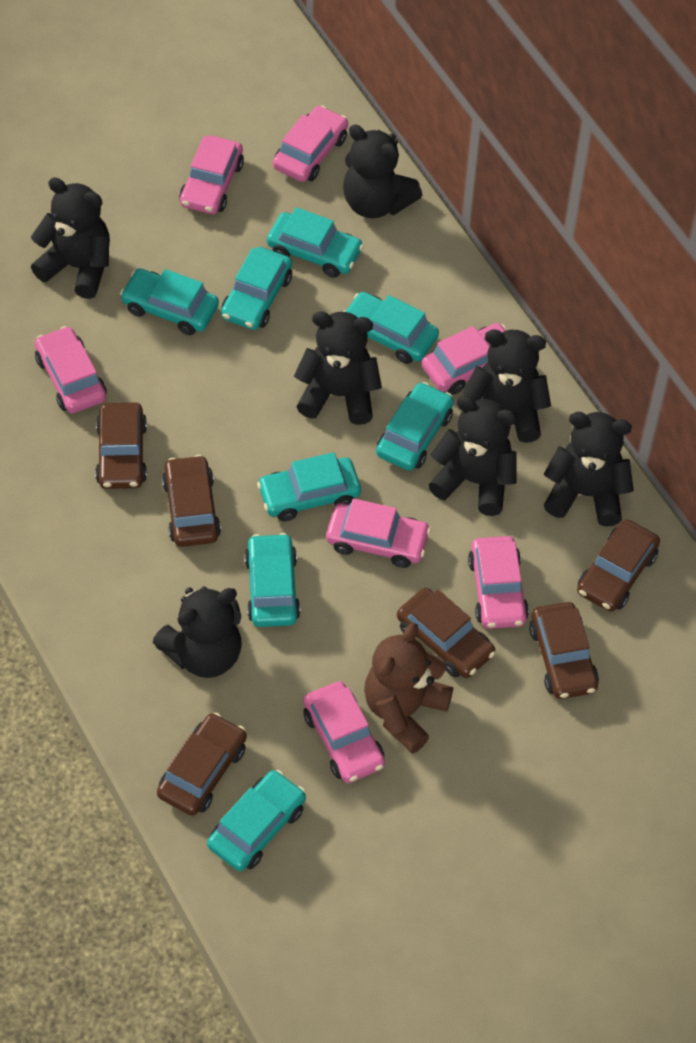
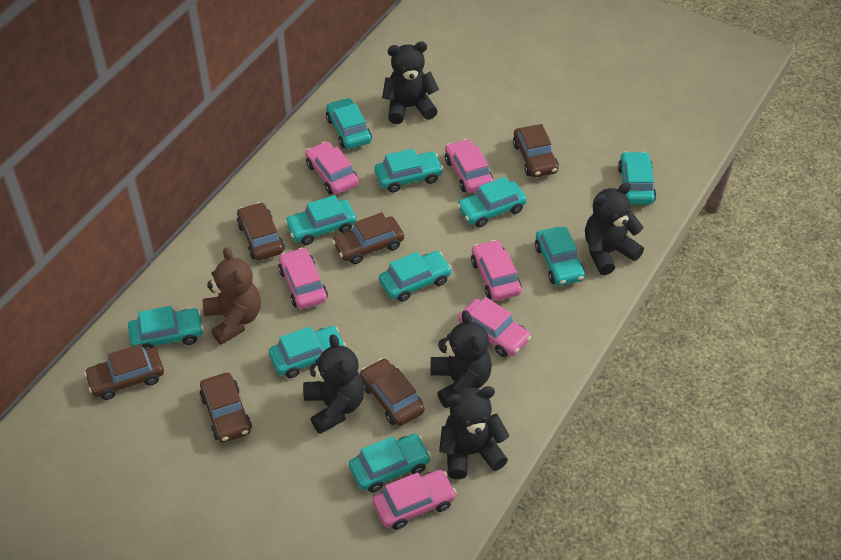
black teddy bear: [31,178,110,299] [153,586,242,678] [294,311,382,425] [343,125,422,218] [428,396,517,516] [463,329,551,443] [544,412,634,527] = 7 -> [303,334,364,434] [382,42,439,124] [431,310,492,408] [439,386,509,479] [585,182,644,275] = 5
pink car: [35,326,107,413] [179,136,244,214] [273,106,348,182] [303,681,385,783] [326,498,431,568] [422,323,506,395] [468,536,529,629] = 7 -> [278,247,328,309] [305,142,359,195] [372,470,457,530] [445,139,493,193] [458,297,531,357] [471,240,522,301] = 6
turquoise car: [120,268,219,335] [207,770,306,871] [221,247,292,330] [244,533,300,627] [257,452,361,521] [267,207,364,278] [343,292,439,364] [376,382,454,471] = 8 -> [128,306,204,349] [269,326,346,378] [285,195,356,245] [326,98,372,149] [349,434,431,493] [375,149,444,193] [379,251,452,302] [457,177,527,228] [535,226,585,286] [618,151,656,205] = 10

